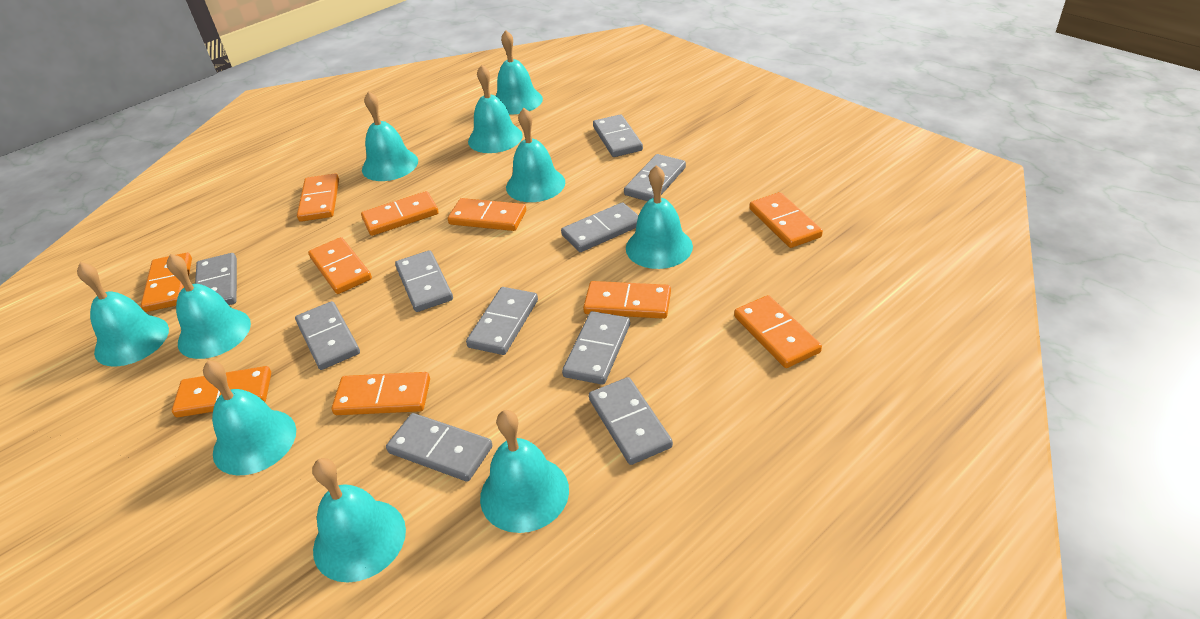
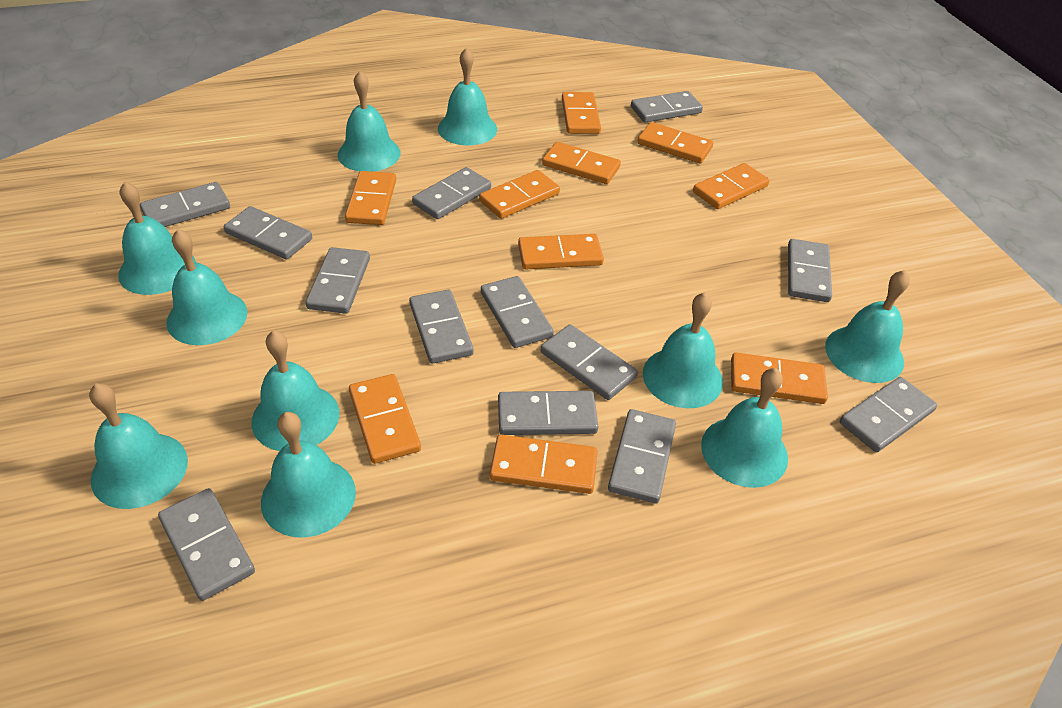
grey domino: [195,253,237,305] [295,301,360,370] [386,413,492,482] [395,250,453,312] [466,287,538,355] [561,202,639,252] [562,311,630,385] [589,377,673,465] [593,114,643,157] [624,154,686,201] = 10 -> [140,182,230,227] [158,488,255,601] [224,206,312,259] [306,247,370,314] [409,290,474,364] [412,167,491,219] [481,276,554,348] [498,391,598,435] [541,324,638,400] [608,409,676,504] [631,91,703,122] [788,239,832,302] [840,377,937,452] = 13

